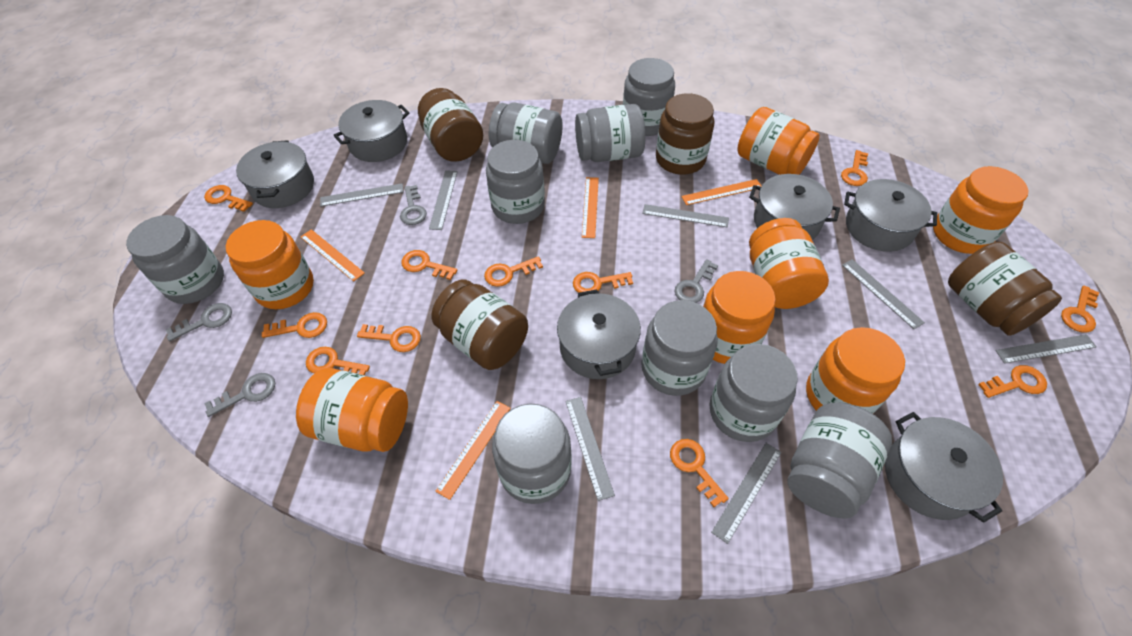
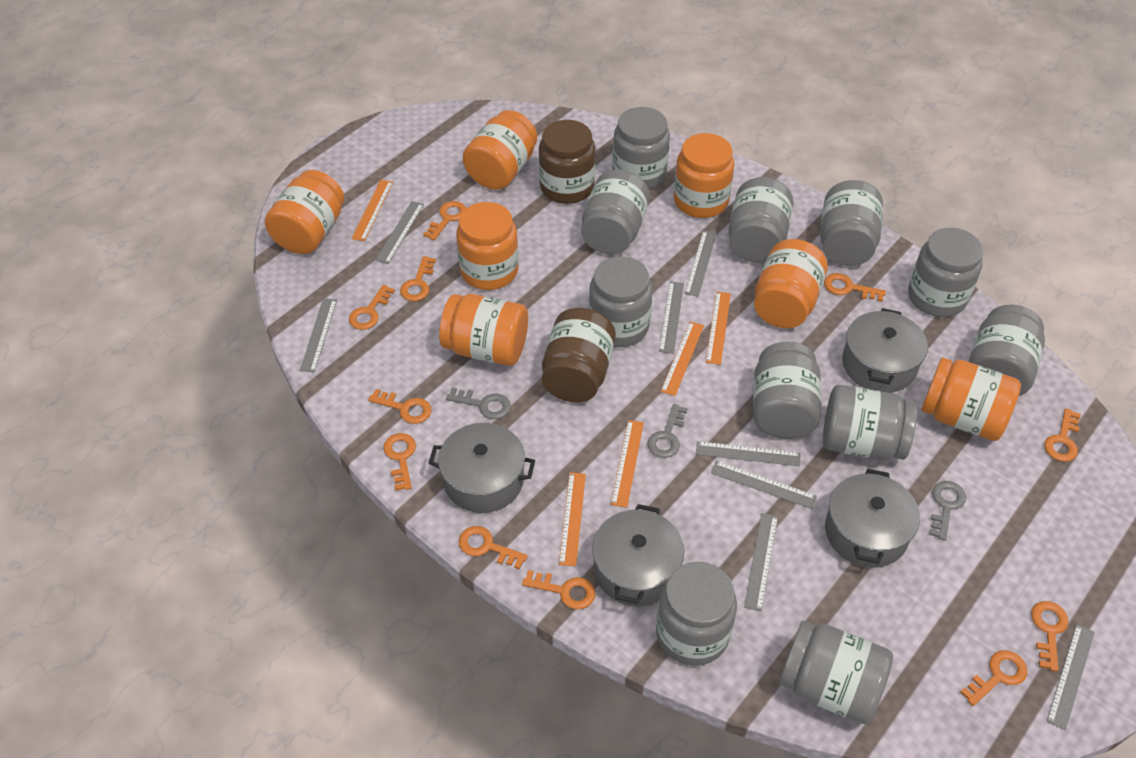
brown jar: [418,88,483,162] [431,280,528,370] [656,93,714,175] [948,242,1062,336] = 4 -> [539,120,596,204] [542,308,616,402] = 2
grey jar: [126,215,224,304] [486,140,545,224] [489,102,563,164] [492,403,572,504] [575,104,645,162] [623,58,675,136] [641,300,718,396] [710,344,798,442] [787,403,892,519] = 9 -> [581,170,650,254] [589,256,652,347] [612,107,670,189] [656,562,737,666] [728,177,793,263] [753,342,821,439] [779,620,893,724] [820,180,883,266] [823,385,917,460] [908,228,983,317] [968,305,1045,396] = 11
grey key: [166,303,232,342] [204,373,275,417] [400,185,427,225] [675,259,718,303] = 4 -> [446,387,511,419] [647,404,688,458] [929,481,966,540] = 3
grey pot: [236,140,314,208] [333,100,410,162] [557,290,641,379] [749,174,840,240] [844,179,937,252] [885,412,1003,523] = 6 -> [429,423,535,513] [592,504,684,607] [825,469,920,568] [842,308,928,393] = 4
grey ruler: [320,183,404,207] [429,170,458,230] [565,397,615,501] [642,204,729,228] [711,443,782,544] [842,259,925,329] [995,334,1097,364] = 7 -> [300,298,337,372] [376,201,424,264] [659,281,684,354] [685,230,717,297] [696,441,800,466] [711,460,817,509] [744,513,778,611] [1047,624,1095,730] = 8
orange ruler: [301,229,365,281] [435,401,511,500] [582,177,599,238] [681,179,761,205] = 4 -> [351,180,393,241] [559,472,586,566] [611,420,644,508] [661,321,704,396] [706,291,731,365] = 5

